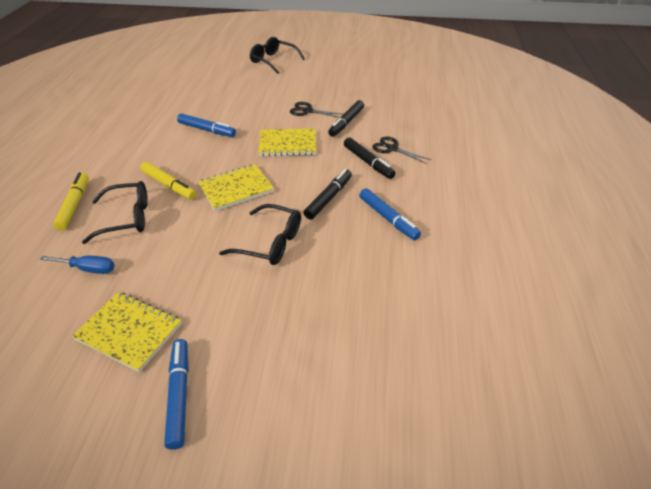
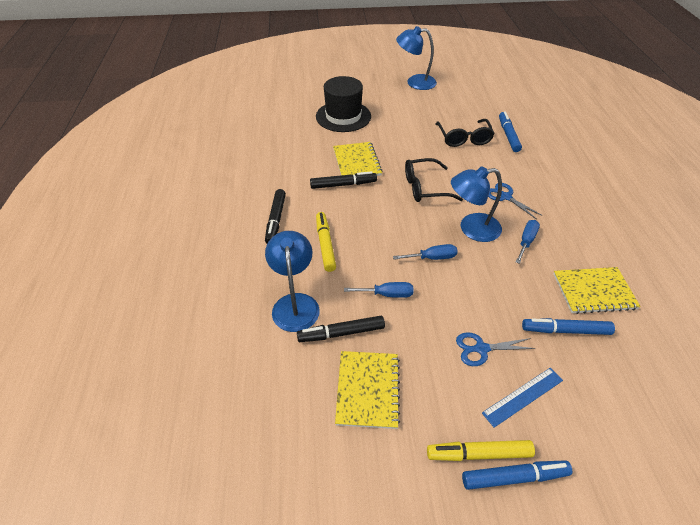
black glasses: [82,181,148,244] [219,204,301,265] [250,37,305,74] = 3 -> [405,158,463,202] [435,119,495,147] = 2
black hat: none = 0 -> [316,76,371,132] = 1
black scissors: [290,102,341,118] [372,137,431,164] = 2 -> none = 0
blue lamp: none = 0 -> [265,231,320,332] [396,26,437,90] [451,166,502,242] = 3
blue ruler: none = 0 -> [482,368,563,428] = 1
blue scissors: none = 0 -> [456,333,536,366] [488,183,543,220] = 2
blue screwdriver: [40,256,115,274] = 1 -> [344,282,413,298] [393,244,458,260] [516,220,540,264] = 3

